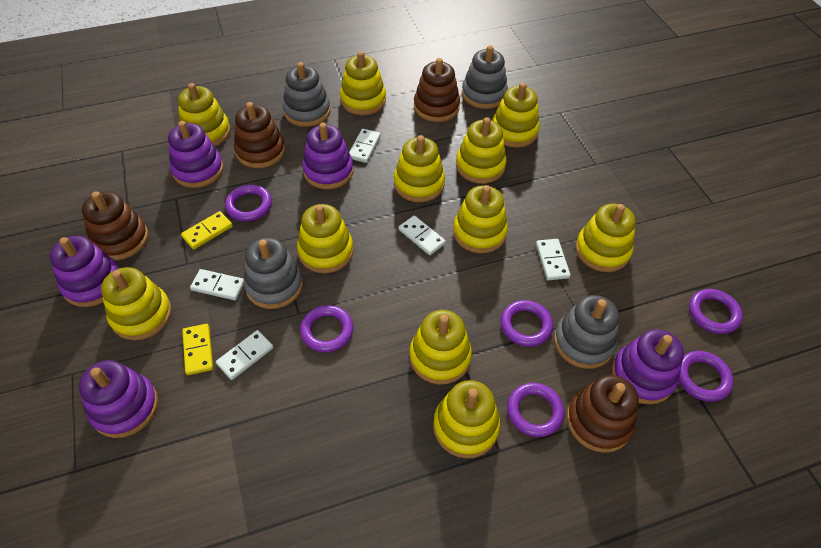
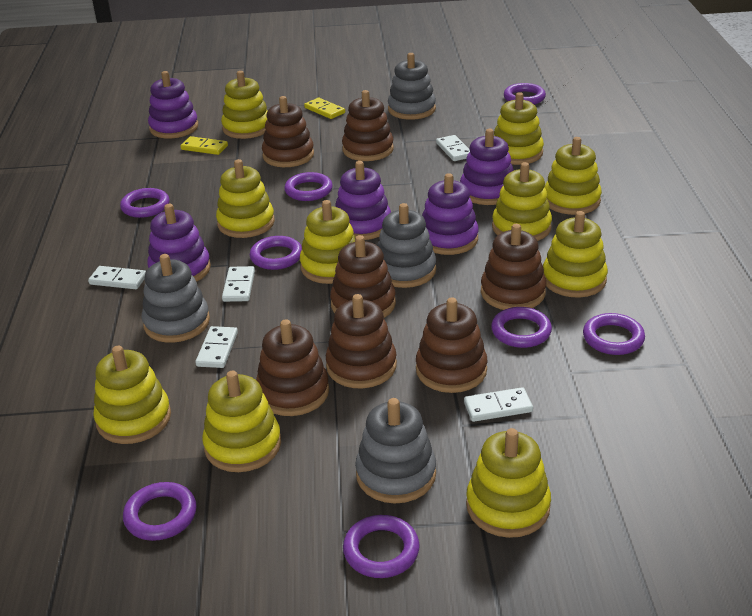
brown stacking toy: [82,191,148,260] [234,102,285,168] [414,58,460,122] [567,375,639,453] = 4 -> [256,319,329,416] [262,96,314,167] [326,294,397,388] [330,235,396,318] [342,90,394,161] [416,298,487,393] [481,224,546,310] = 7
purple ring: [225,184,272,221] [300,305,353,352] [500,300,553,347] [507,383,564,437] [679,351,734,402] [689,289,743,334] = 6 -> [120,188,170,218] [123,482,197,541] [250,236,302,270] [284,172,333,201] [343,515,420,578] [491,307,552,348] [504,83,546,105] [583,313,645,355] = 8
yellow stacking toy: [101,267,172,340] [178,83,230,146] [297,204,354,273] [340,51,386,115] [394,135,445,202] [409,310,472,385] [433,380,500,458] [453,185,508,253] [456,117,507,184] [492,83,540,148] [575,204,636,272] = 11 -> [93,346,171,444] [202,371,281,472] [216,159,275,238] [221,71,268,139] [300,200,356,284] [466,428,551,538] [492,162,552,241] [494,92,544,165] [543,211,608,298] [544,137,602,215] = 10

